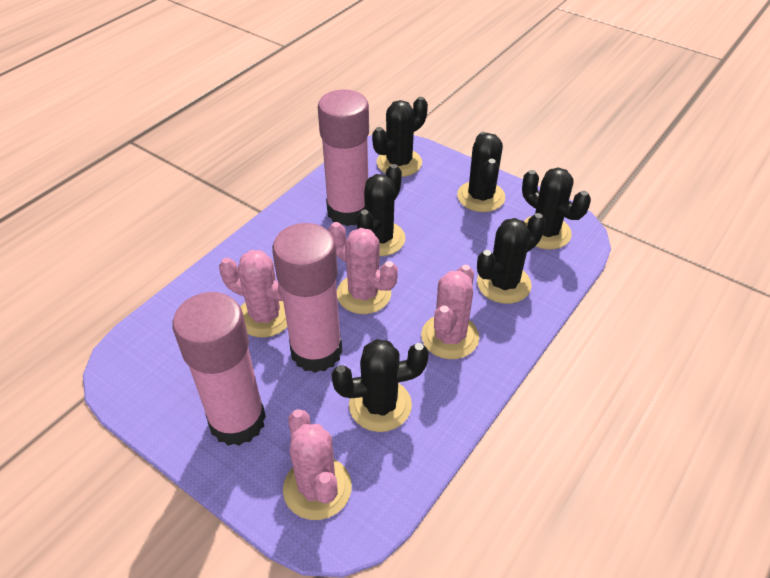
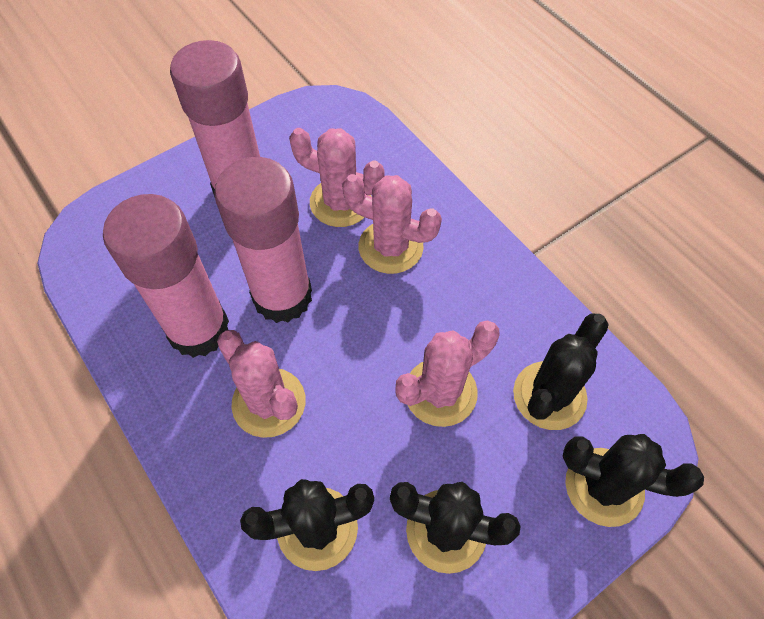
black cactus: [331,339,429,432] [357,164,405,256] [372,97,428,177] [457,132,505,212] [477,213,546,304] [522,167,591,250] = 6 -> [240,479,374,571] [390,482,521,574] [513,314,609,430] [563,434,704,527] = 4

